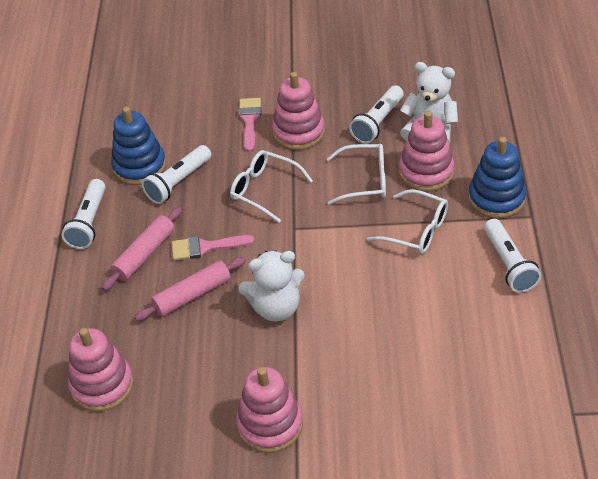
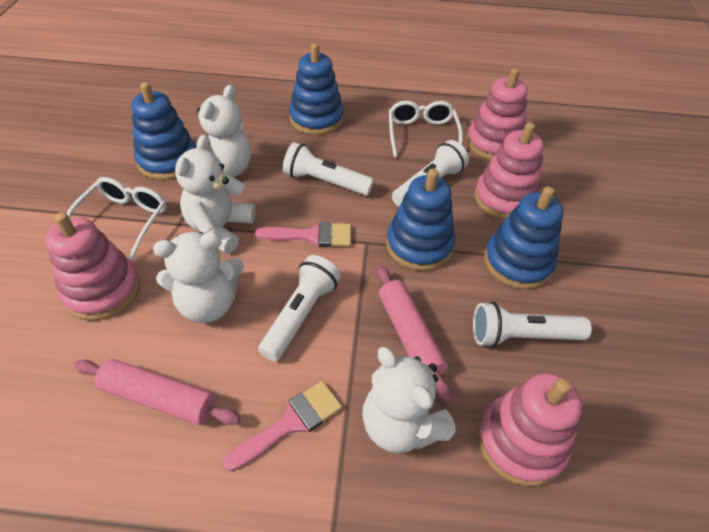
blue stacking toy: [111,107,166,185] [468,137,526,219] = 2 -> [131,82,196,180] [289,43,344,135] [386,168,455,271] [484,187,564,289] = 4
white glasses: [230,150,313,223] [327,144,386,205] [367,189,448,254] = 3 -> [67,177,167,261] [389,101,463,157] = 2
white teddy bear: [239,250,305,322] [400,62,458,145] = 2 -> [153,232,244,323] [175,135,256,254] [196,85,251,177] [362,347,456,453] = 4

